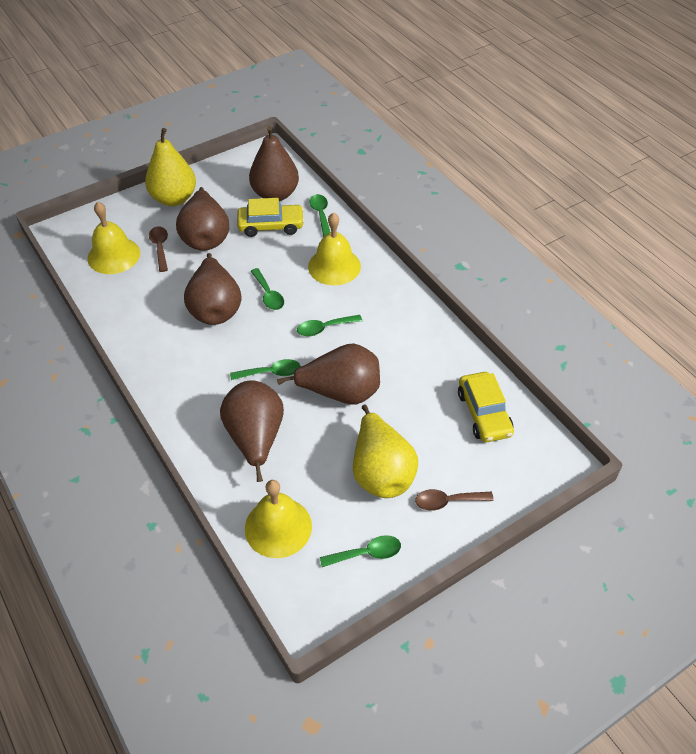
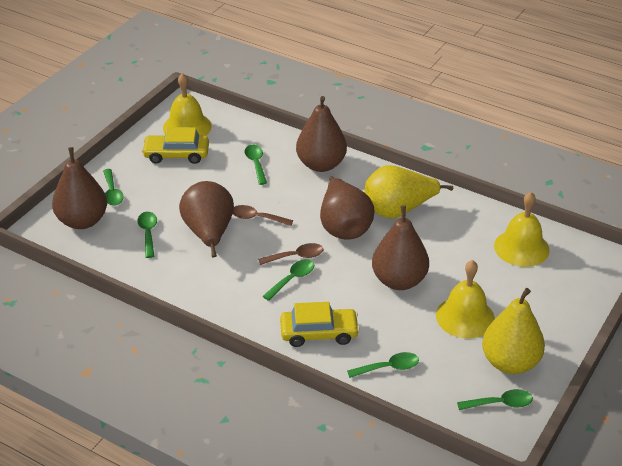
green spoon: [230,359,301,380] [251,268,284,310] [297,315,362,336] [309,194,330,237] [320,535,401,567] = 5 -> [103,169,124,206] [137,212,157,258] [244,145,267,185] [263,259,314,301] [347,352,419,378] [457,389,533,410] = 6

